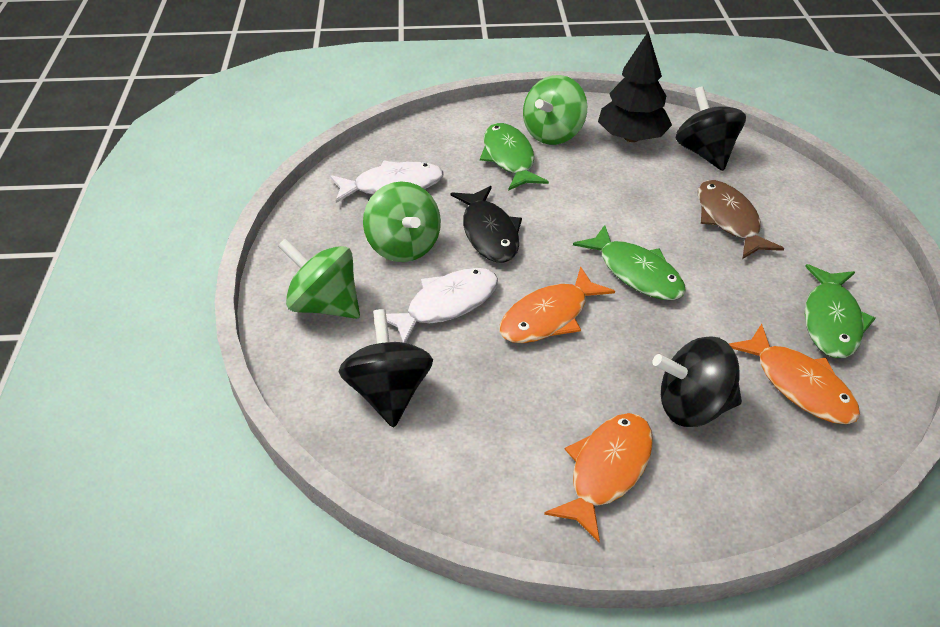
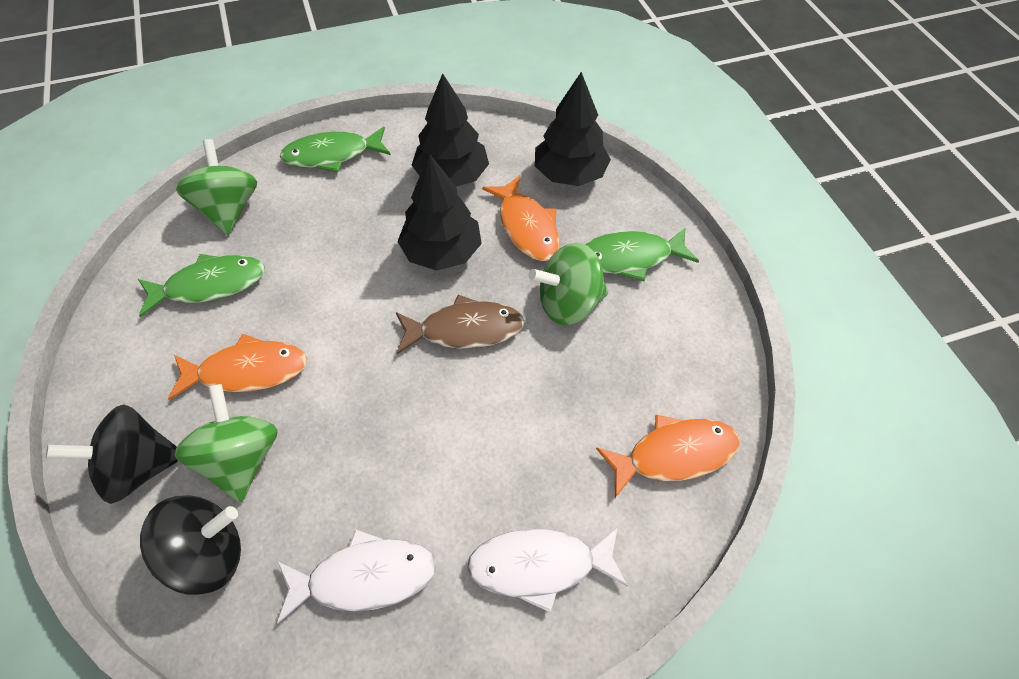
black fish: [450,186,522,262] = 1 -> none = 0
black spinning top: [338,309,433,428] [652,336,742,427] [675,86,746,171] = 3 -> [46,404,178,504] [140,495,241,595] = 2
black tree: [598,32,672,142] = 1 -> [397,154,482,271] [412,73,489,186] [535,72,611,186] = 3

